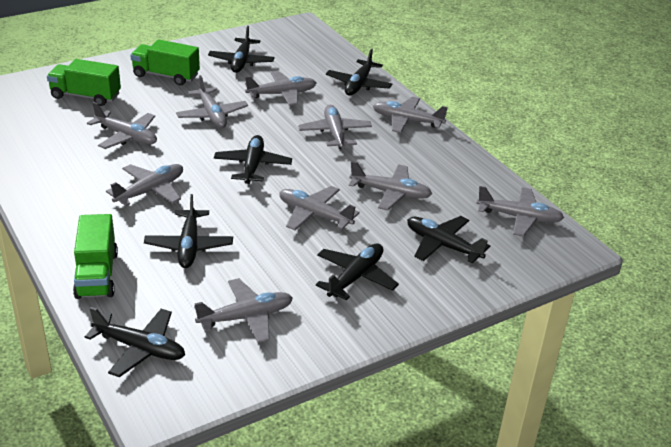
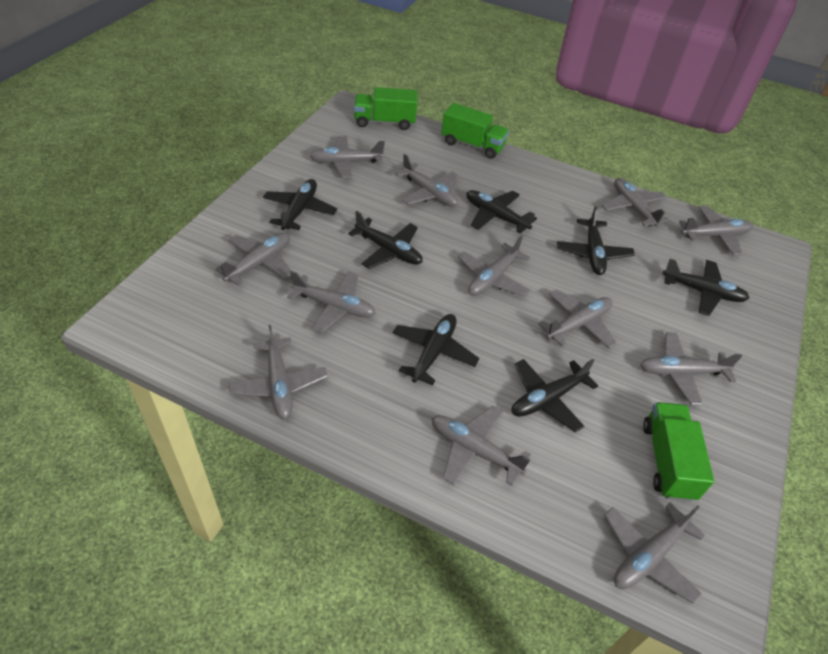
grey plane: [87,102,157,149] [106,164,183,206] [176,75,248,128] [194,278,293,343] [245,71,316,106] [279,186,360,230] [298,105,372,149] [349,161,432,210] [373,97,448,133] [477,186,564,237] = 10 -> [215,233,292,286] [229,325,328,419] [287,271,376,333] [310,136,385,179] [395,154,459,207] [432,406,531,485] [458,236,530,296] [538,289,617,348] [602,178,669,227] [604,503,705,604] [640,332,742,405] [679,205,753,256] = 12

